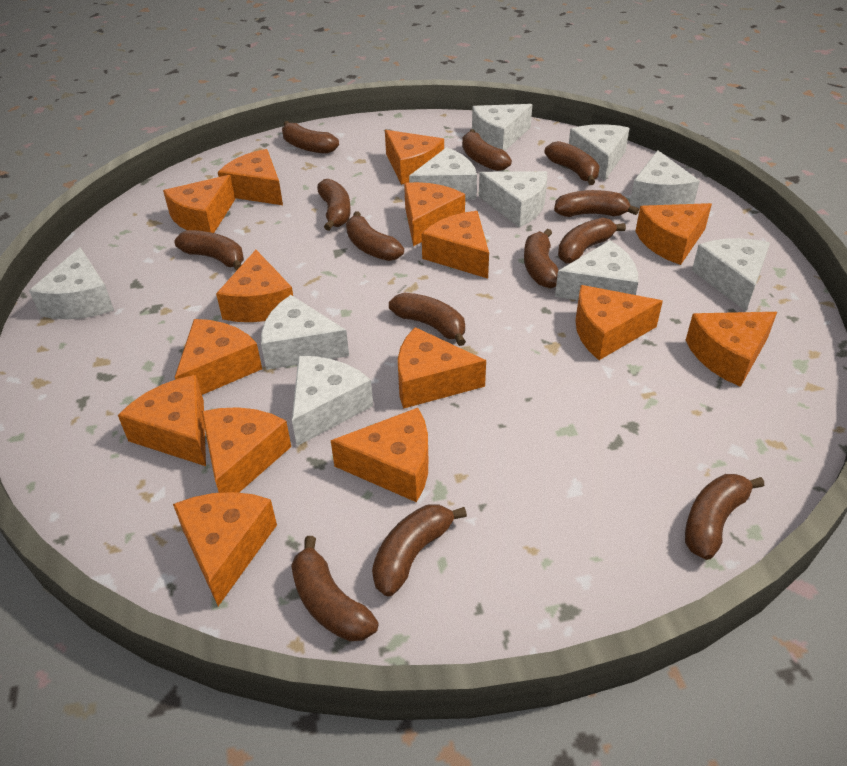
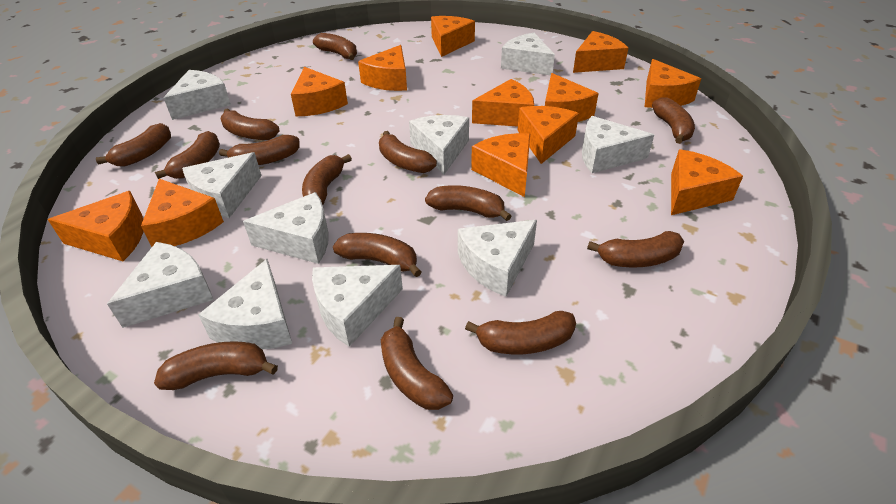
brown banana: [174,230,244,271] [282,121,339,154] [291,536,379,641] [317,179,351,231] [346,211,404,261] [372,505,467,596] [389,293,466,346] [462,129,512,171] [524,229,558,288] [544,141,600,185] [554,190,639,217] [558,218,626,264] [685,474,764,560] = 13 -> [96,123,171,167] [154,341,278,390] [155,131,220,179] [219,135,299,165] [221,108,279,140] [302,154,352,205] [313,33,357,60] [333,233,422,277] [379,131,437,173] [381,317,453,410] [425,185,511,221] [465,311,576,354] [587,231,684,267] [652,97,695,144] = 14
orange cheese: [118,375,206,466] [163,175,235,233] [173,492,277,606] [175,319,262,395] [201,407,291,493] [216,250,293,322] [218,149,283,205] [331,408,428,502] [385,130,444,185] [398,327,486,409] [404,182,465,246] [422,211,489,278] [575,285,663,360] [635,203,712,265] [686,312,777,387] = 15 -> [48,191,144,261] [141,179,224,247] [291,67,348,116] [358,45,407,91] [431,16,475,57] [471,133,530,197] [472,79,534,127] [517,106,579,164] [545,73,599,122] [573,31,628,73] [645,59,701,108] [671,149,743,215] = 12

